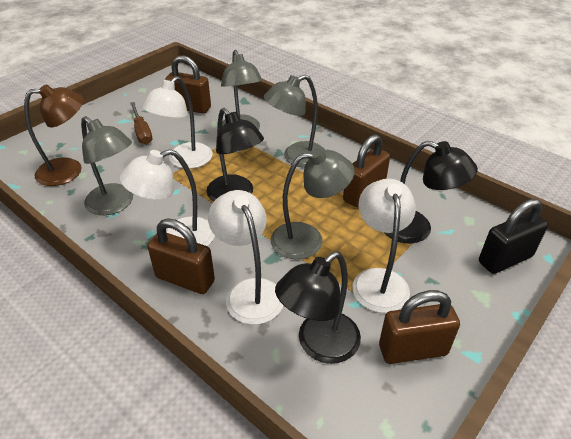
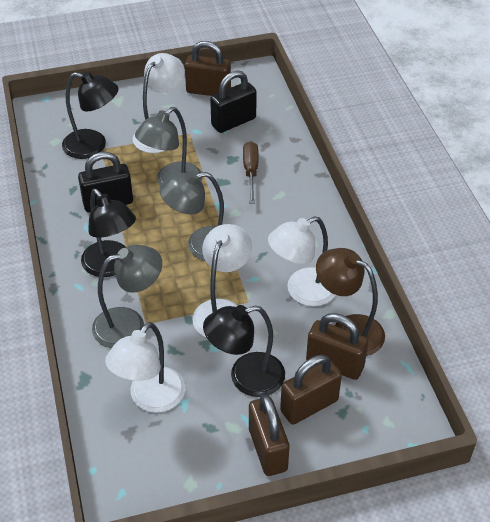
black padlock: [479,199,548,274] = 1 -> [78,152,133,212] [210,71,257,133] = 2
grey lamp: [81,116,133,215] [221,50,263,130] [264,75,325,168] [271,148,355,259] = 4 -> [92,245,162,348] [135,107,202,186] [160,171,224,261] = 3

